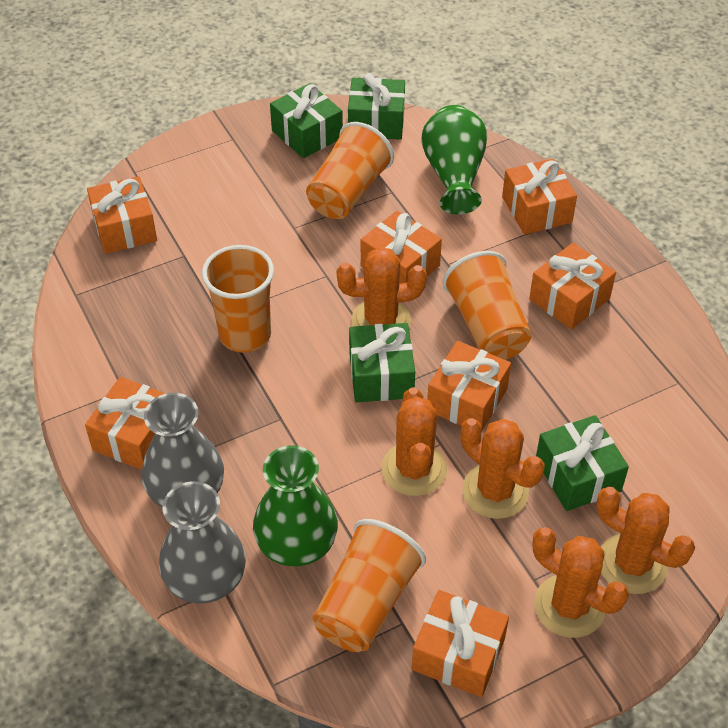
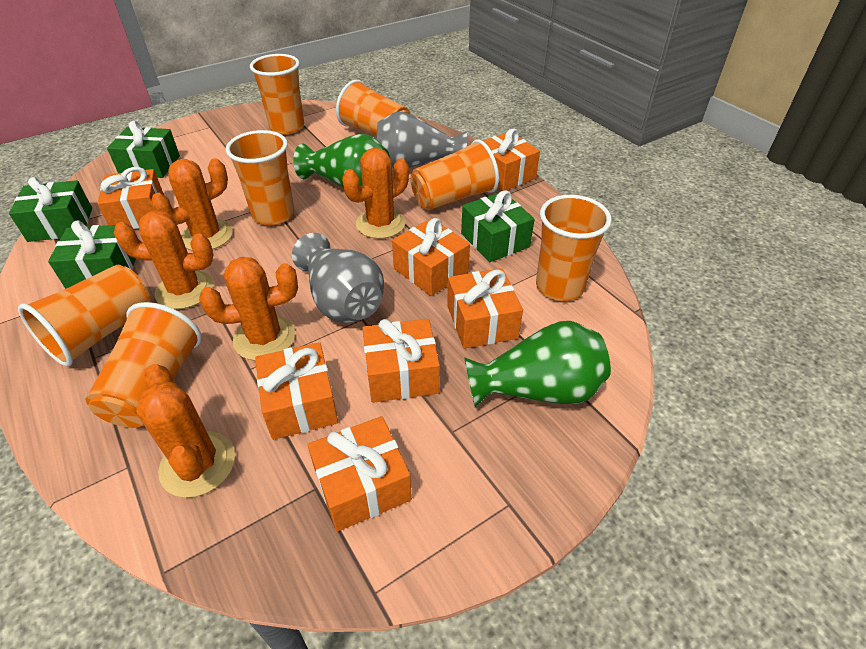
orange cup: [202,245,274,353] [306,122,394,219] [313,519,426,652] [443,251,532,360] = 4 -> [18,265,151,367] [86,302,202,428] [226,130,295,226] [250,54,304,135] [336,80,410,136] [410,139,499,210] [536,195,612,301] = 7

